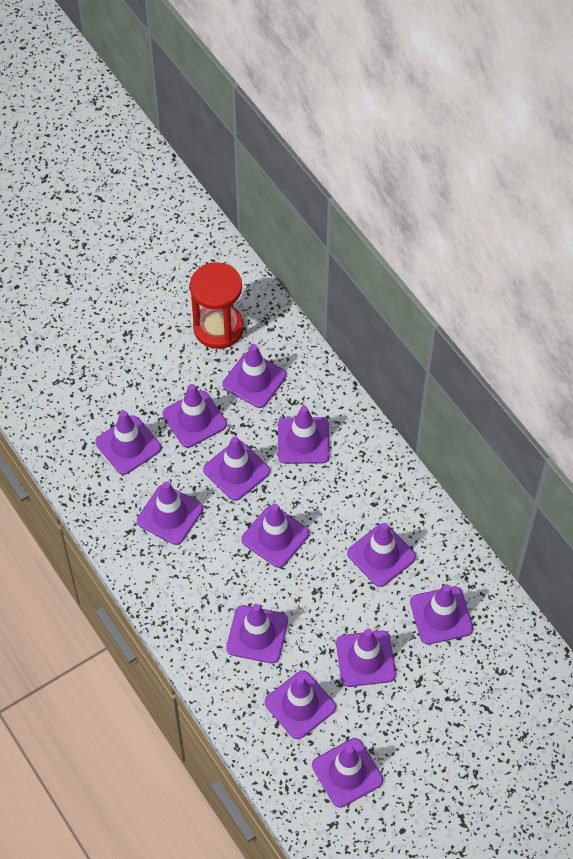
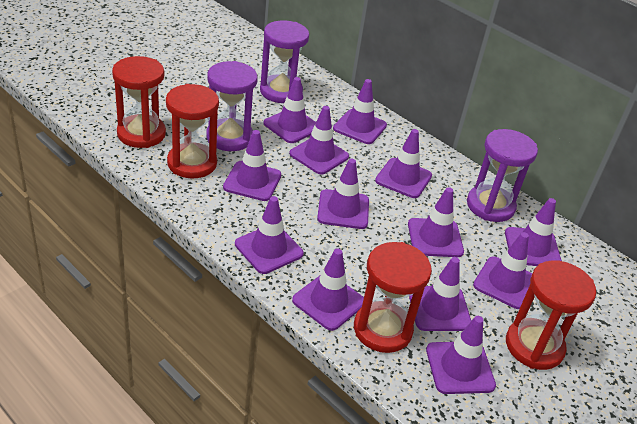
purple hourglass: none = 0 -> [206,61,258,151] [260,20,309,103] [467,129,538,222] = 3
red hourglass: [190,262,244,349] = 1 -> [112,56,166,148] [166,84,219,179] [354,242,432,353] [506,260,596,370] = 4

